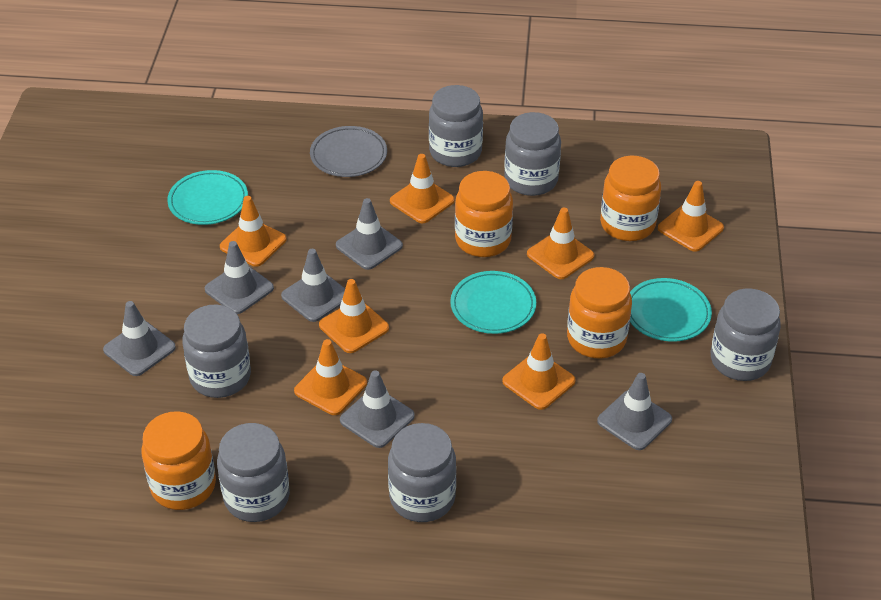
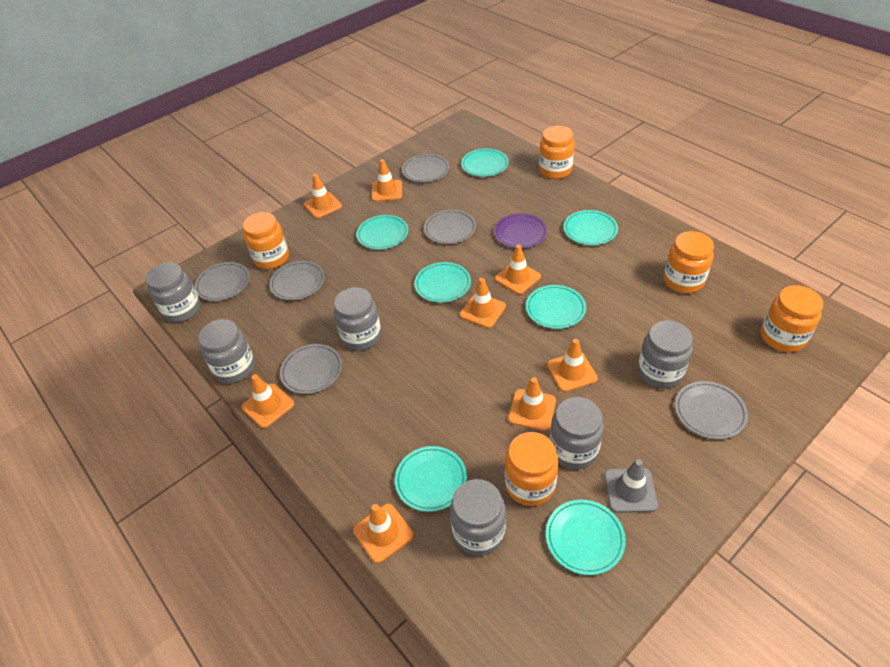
grey plate: [310,126,387,177] = 1 -> [194,262,250,301] [269,261,325,300] [280,344,342,394] [402,154,449,182] [424,210,476,244] [675,381,748,439] = 6
grey traffic cone: [103,301,176,376] [205,241,274,314] [281,249,345,322] [336,198,403,270] [340,370,415,448] [597,373,672,450] = 6 -> [604,459,658,513] = 1
orange jar: [141,411,216,510] [455,171,513,257] [567,267,632,358] [600,156,661,241] = 4 -> [243,212,289,269] [505,432,559,506] [539,126,575,179] [664,231,714,294] [761,285,823,353] = 5
orange traffic cone: [220,196,287,267] [294,339,367,415] [319,279,389,353] [390,154,455,223] [502,333,576,410] [527,208,595,279] [658,181,724,252] = 7 -> [242,374,294,428] [304,174,342,218] [353,503,414,563] [371,159,402,202] [460,278,506,328] [495,245,541,294] [508,377,556,431] [547,339,598,392] = 8
purple plate: none = 0 -> [494,213,548,249] = 1
turquoise plate: [167,170,248,225] [450,271,536,334] [630,278,712,342] = 3 -> [356,215,408,250] [395,446,467,512] [414,262,471,303] [461,149,509,177] [526,285,586,329] [546,500,626,575] [564,210,618,245] = 7

